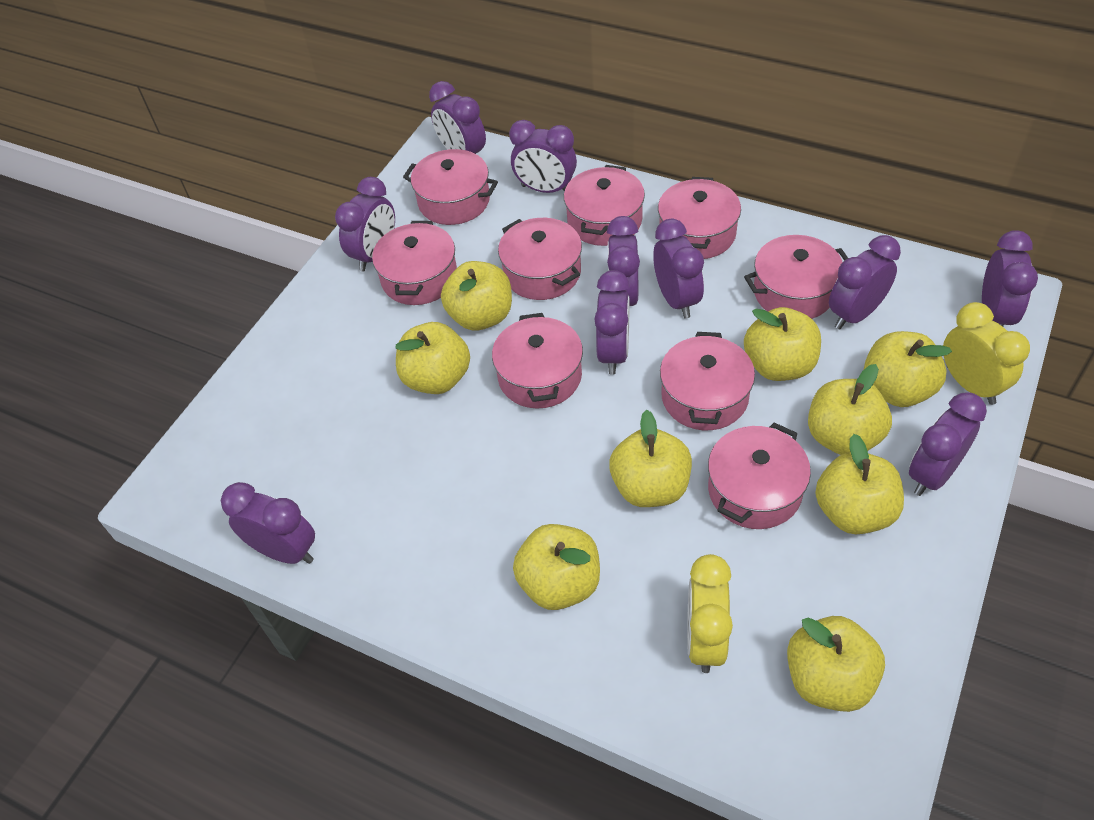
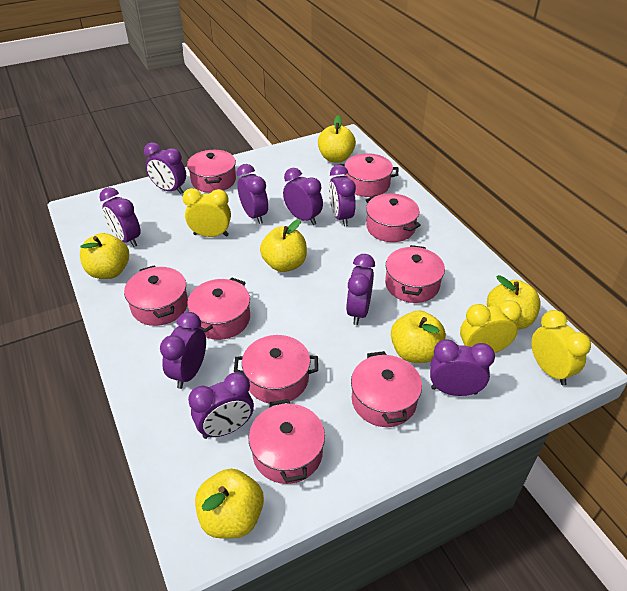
purple clock: [221,482,315,564] [335,177,395,271] [429,81,486,154] [509,120,577,193] [594,270,630,375] [607,216,640,306] [653,219,704,318] [829,235,901,330] [909,393,987,496] [982,230,1038,327] = 10 -> [99,187,141,247] [144,142,186,194] [160,312,206,389] [188,372,254,439] [237,164,268,224] [283,168,323,225] [329,165,356,226] [346,254,375,325] [430,339,495,396] = 9
yellow apple: [395,322,470,394] [441,261,512,331] [513,524,600,610] [609,410,692,507] [744,307,821,381] [787,616,885,712] [808,364,892,455] [815,434,904,534] [864,331,952,407] = 9 -> [80,233,129,279] [195,469,264,539] [260,219,307,272] [318,115,356,163] [391,311,446,363] [487,275,541,330] = 6
yellow clock: [687,554,733,673] [943,302,1030,405] = 2 -> [183,188,231,237] [460,300,522,353] [531,310,591,386] = 3

